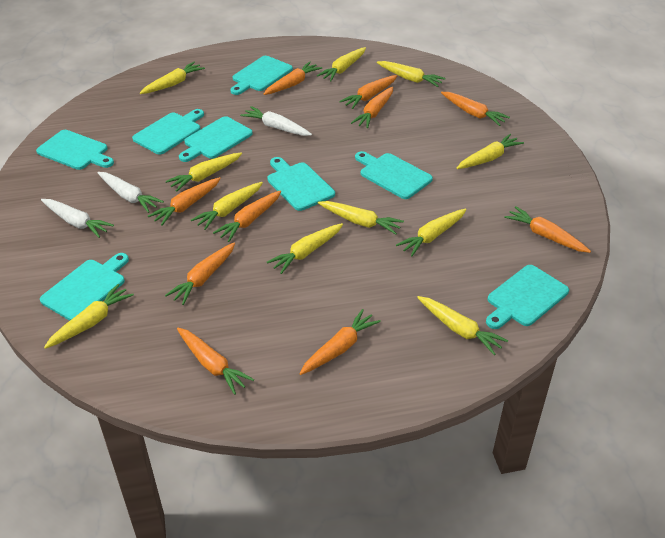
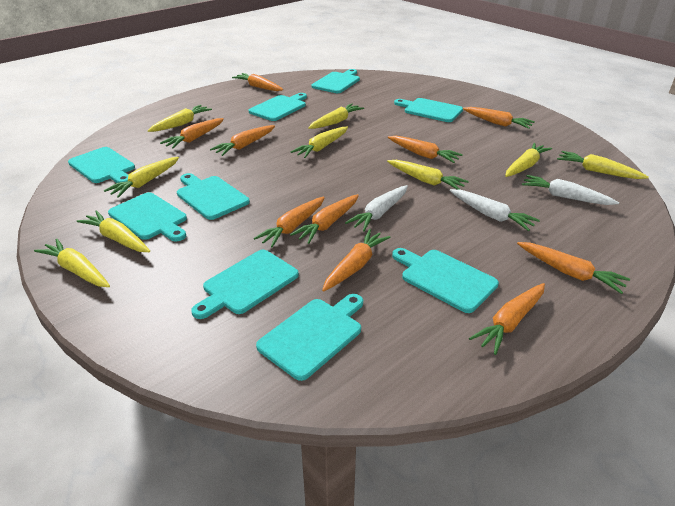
turquoise cutting board: [36,130,114,170] [40,253,129,321] [132,109,204,154] [179,116,253,162] [230,56,293,95] [267,157,335,211] [355,151,433,199] [486,265,569,329] = 8 -> [68,147,135,183] [108,192,187,242] [177,173,250,220] [191,250,299,319] [249,93,307,121] [256,294,363,381] [312,69,360,93] [392,248,499,313] [394,98,463,122] = 9
yellow carrot: [44,284,134,349] [140,62,205,94] [166,152,242,192] [191,182,263,230] [267,223,343,274] [317,47,366,81] [318,201,404,235] [377,61,446,87] [396,208,466,256] [417,296,508,355] [457,134,524,169] = 11 -> [34,239,110,287] [76,210,150,252] [104,157,179,198] [148,105,212,132] [291,127,348,158] [308,104,364,129] [387,160,469,189] [505,143,552,177] [557,151,649,179] = 9

